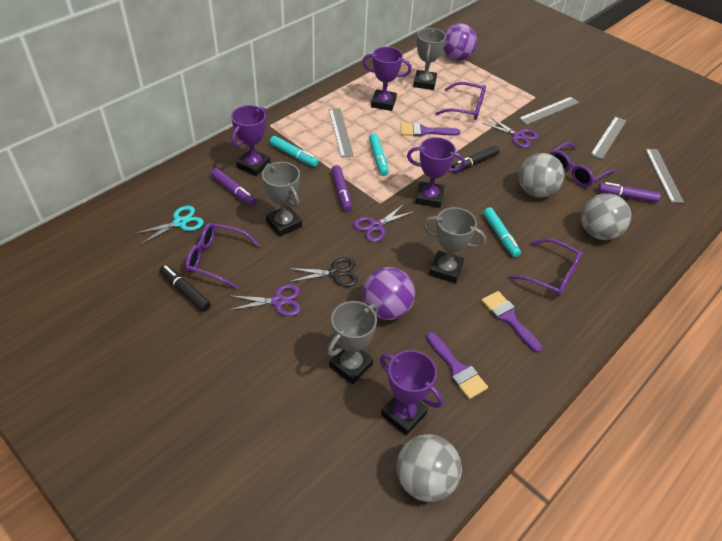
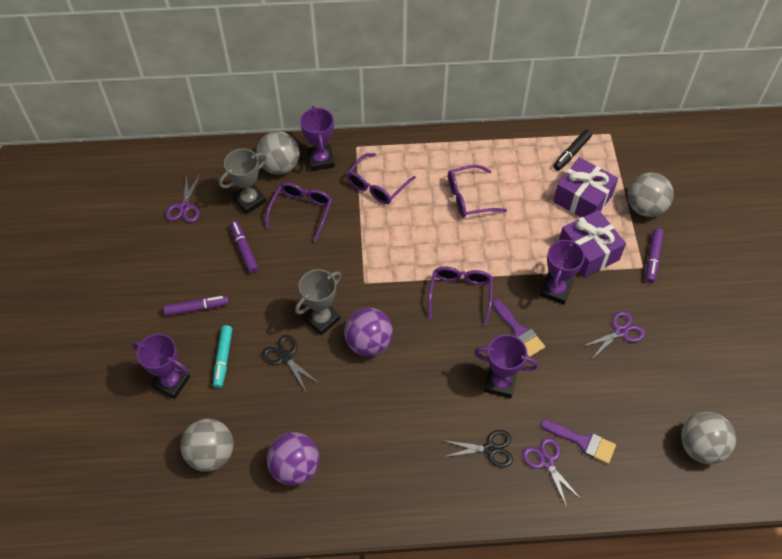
black marker: [160,265,211,312] [451,146,499,173] = 2 -> [553,130,592,171] = 1
black scissors: [288,257,358,287] = 1 -> [262,335,320,393] [441,430,513,467] = 2
grey ball: [397,434,462,502] [519,153,564,198] [581,193,631,240] = 3 -> [180,419,234,472] [256,131,300,175] [628,172,674,217] [681,412,736,464] = 4
grey ruler: [329,108,354,158] [519,97,579,125] [590,116,627,159] [645,149,684,203] = 4 -> none = 0
grey trophy: [262,162,302,237] [327,301,378,384] [413,28,446,90] [423,207,487,283] = 4 -> [219,149,267,214] [295,269,342,335] = 2
purple brush: [400,122,460,137] [426,332,488,399] [481,291,542,353] = 3 -> [492,299,545,357] [540,419,616,464] = 2
purple gift: none = 0 -> [553,157,618,217] [559,210,626,278] = 2
turquoise marker: [270,136,319,167] [369,133,389,176] [483,207,521,257] = 3 -> [213,325,232,388] = 1
turquoise scissors: [134,206,204,245] = 1 -> none = 0

